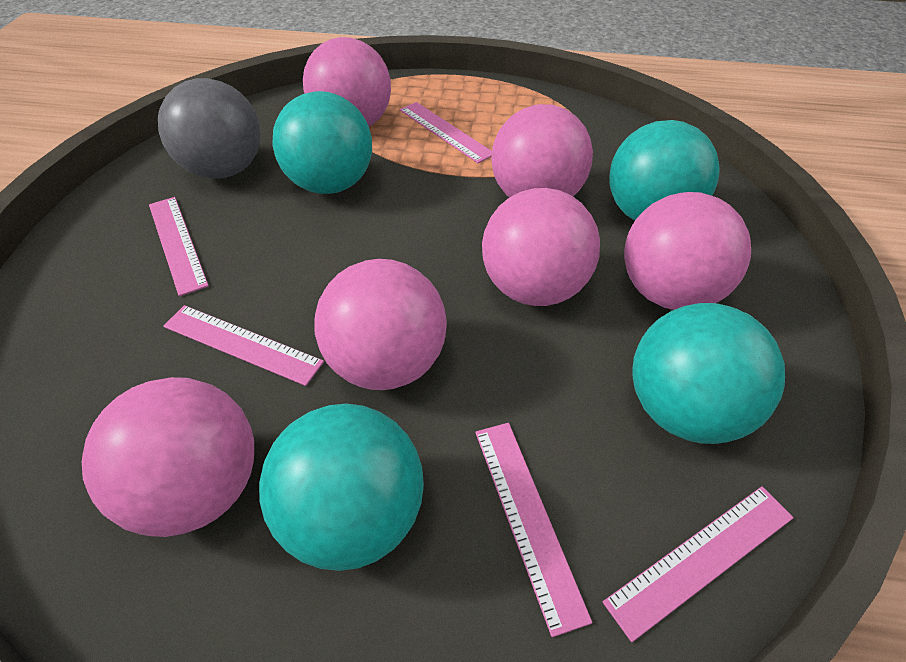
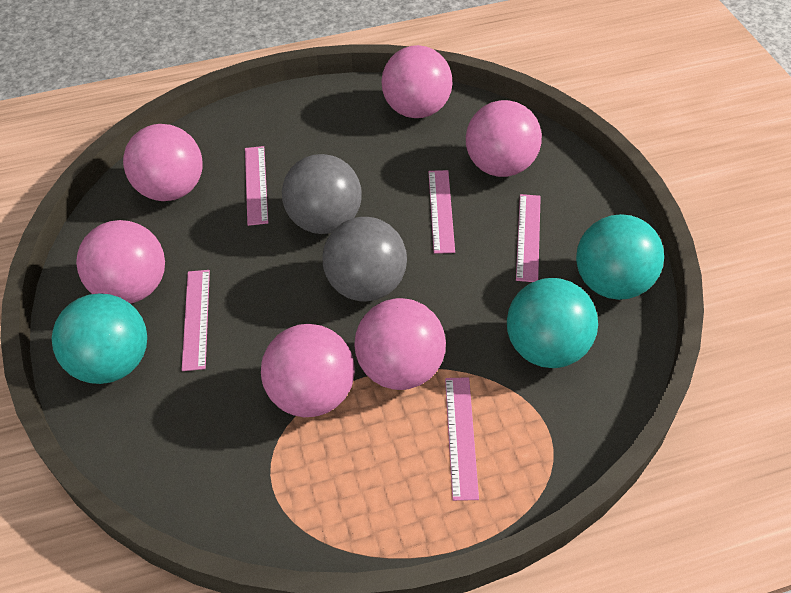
grey ball: [158,78,261,179] = 1 -> [282,154,362,234] [322,217,407,302] = 2
turquoise ball: [259,403,424,571] [272,91,372,194] [609,120,720,220] [632,303,785,444] = 4 -> [52,293,147,384] [507,278,598,368] [576,214,664,300] = 3

